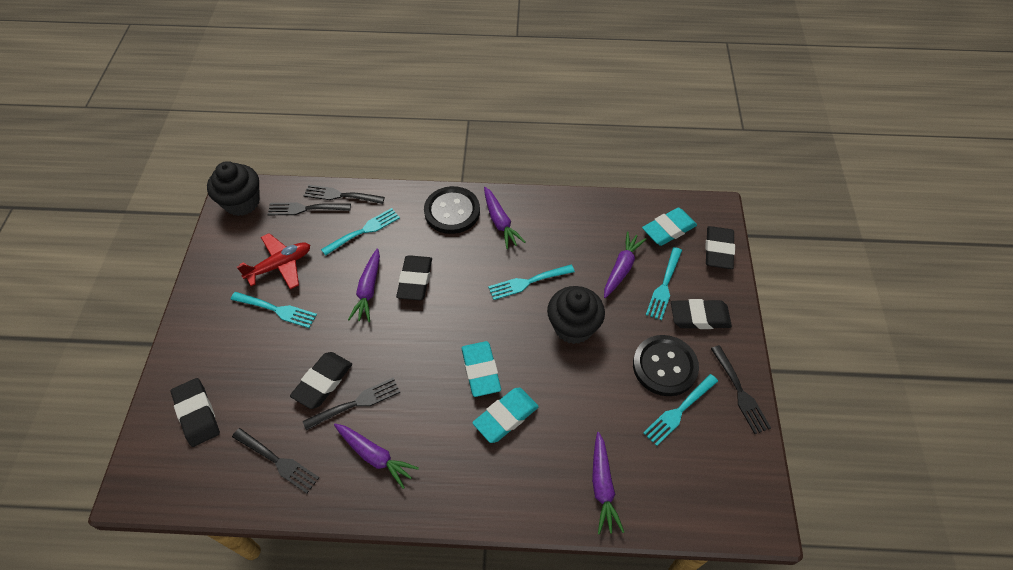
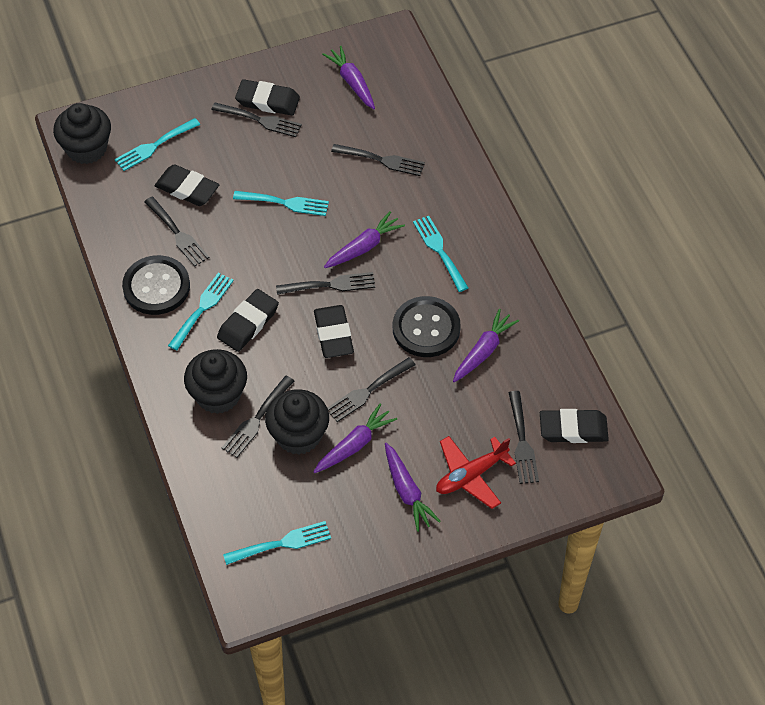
black cupcake: [207,161,260,216] [547,286,605,344] = 2 -> [53,103,111,164] [184,349,247,414] [265,389,329,455] = 3
black fork: [232,428,319,494] [267,202,351,215] [303,377,400,430] [304,185,385,204] [711,345,771,434] = 5 -> [144,197,209,266] [211,103,302,137] [222,376,294,458] [276,272,375,295] [327,357,416,422] [331,144,425,176] [508,391,539,484] = 7
turquoise eraser: [461,341,501,397] [472,388,539,443] [642,208,697,246] = 3 -> none = 0

